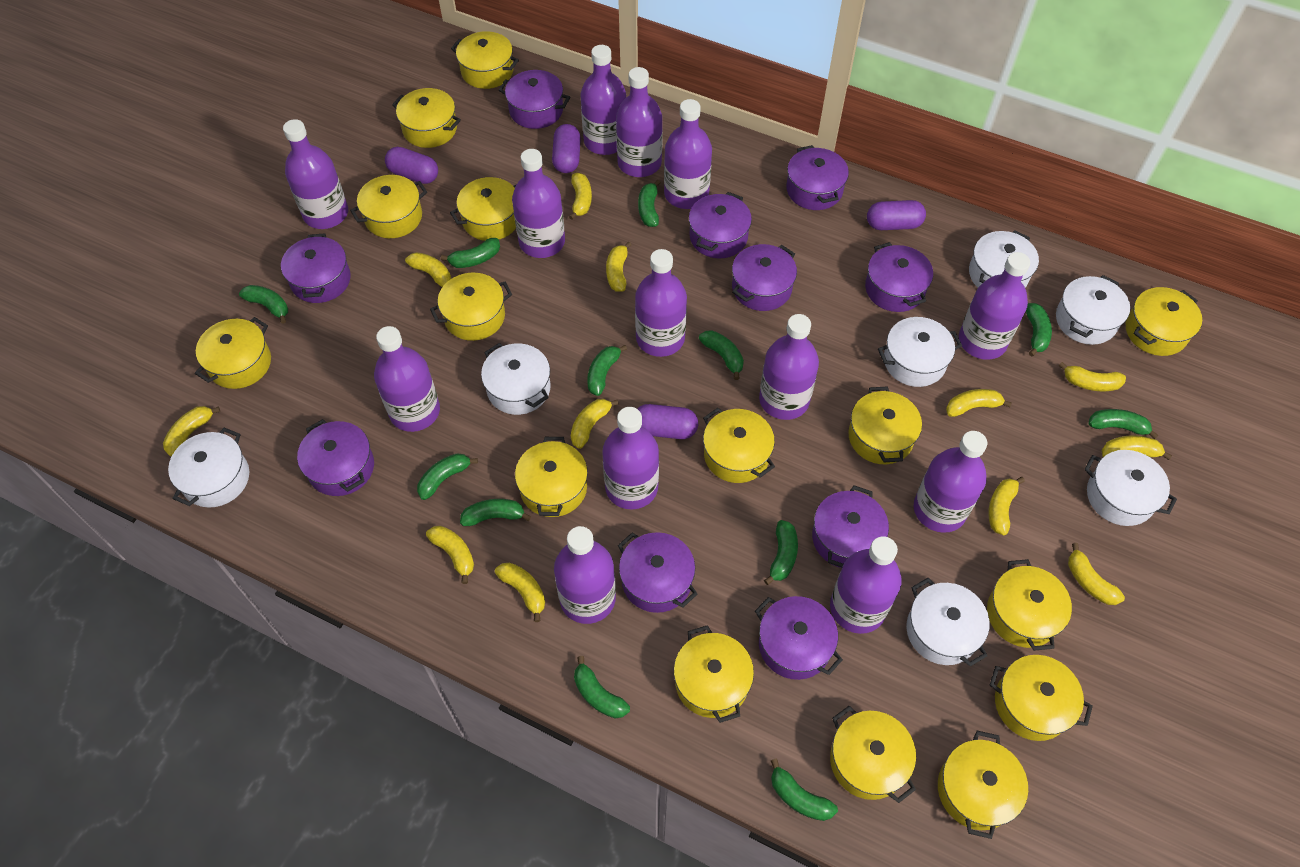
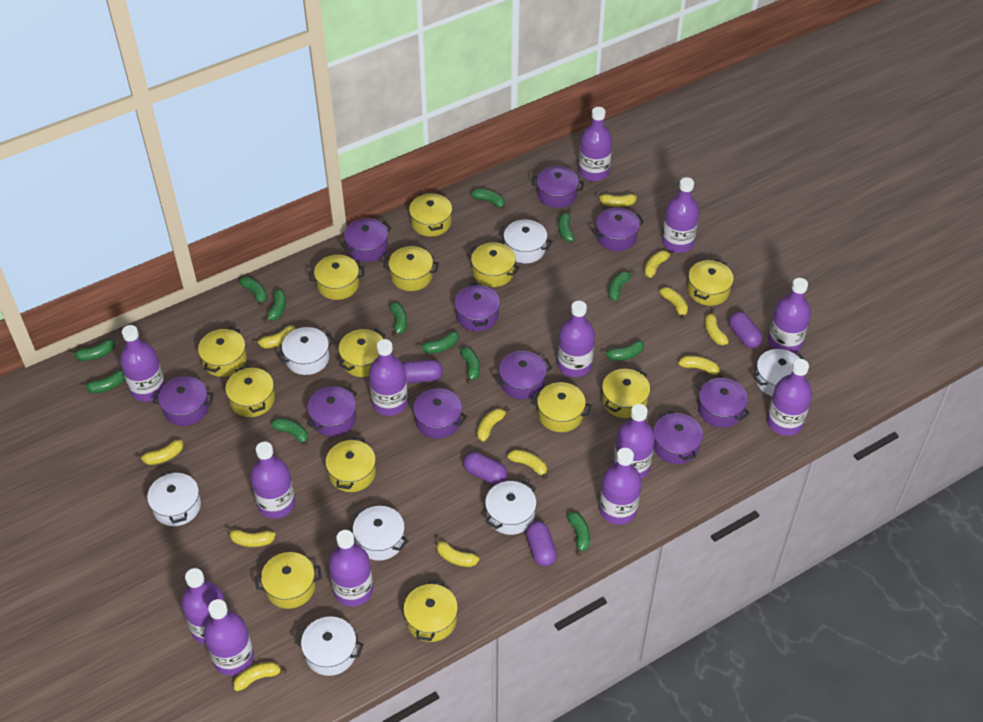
green banana: [239,285,288,324] [417,453,478,500] [441,238,500,268] [460,499,531,526] [574,656,630,718] [587,345,627,396] [638,180,661,227] [699,330,744,380] [764,520,798,585] [771,759,838,821] [1026,303,1052,356] [1089,409,1158,439] = 12 -> [69,339,115,361] [80,370,125,393] [239,277,267,307] [263,289,286,323] [271,418,308,447] [389,302,407,338] [417,331,459,354] [460,347,480,384] [471,188,506,211] [558,210,574,242] [567,512,590,556] [601,341,644,361] [608,271,635,301] = 13
yellow pot: [195,317,271,389] [350,175,427,238] [392,88,461,148] [430,273,512,341] [450,177,517,241] [451,31,519,89] [515,437,588,517] [674,625,754,723] [703,408,775,483] [830,706,916,803] [848,386,922,464] [938,731,1028,839] [987,559,1072,651] [990,655,1093,741] [1126,287,1202,356] = 15 -> [198,327,247,377] [225,366,275,417] [255,552,322,609] [309,255,365,300] [325,437,376,492] [339,329,385,377] [383,246,439,291] [403,580,458,642] [409,192,452,237] [467,242,520,287] [531,382,592,432] [602,368,650,418] [687,259,734,306] = 13

